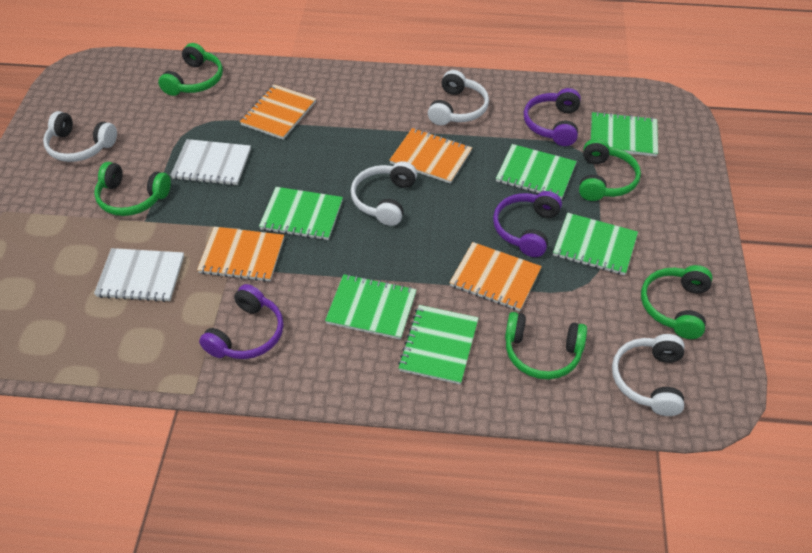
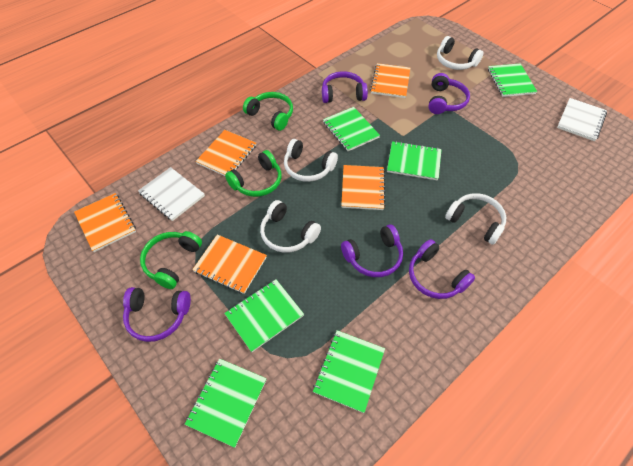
green headphones: [94,162,171,216] [158,43,223,96] [505,312,587,379] [579,138,641,201] [641,265,713,339] = 5 -> [140,231,202,289] [225,150,282,197] [243,92,293,131] = 3
orange notebook: [197,227,284,282] [240,84,316,140] [389,128,472,184] [449,242,542,311] = 4 -> [74,193,136,252] [192,235,267,294] [196,130,256,176] [341,165,386,210] [370,63,410,98] = 5
purple headphones: [199,284,284,359] [493,191,562,257] [524,88,581,146] = 3 -> [123,287,191,342] [322,71,368,103] [341,224,403,277] [409,239,475,299] [428,73,470,114] = 5

